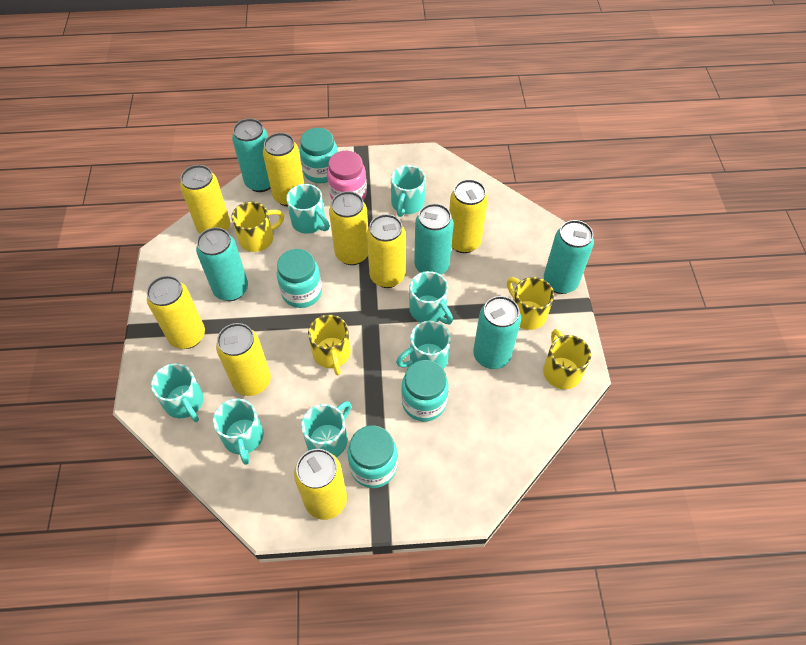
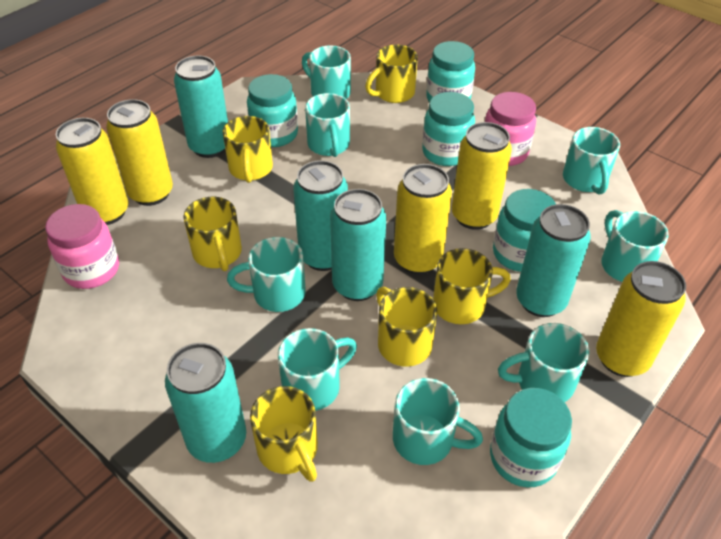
pink jar: [327,151,367,200] = 1 -> [45,204,119,289] [485,92,536,166] = 2
turquoise jar: [277,249,322,308] [299,128,338,183] [348,425,398,488] [401,360,449,422] = 4 -> [247,74,298,147] [422,92,475,166] [426,41,475,103] [490,388,572,487] [493,189,556,272] = 5
turquoise mug: [151,363,204,422] [213,398,264,465] [286,184,330,234] [301,401,351,457] [391,165,426,217] [396,321,451,369] [409,271,453,324] = 7 -> [227,237,306,312] [278,328,357,411] [302,45,351,99] [305,93,350,157] [393,378,483,465] [498,323,589,402] [563,127,620,195] [601,210,669,282] = 8
yellow can: [147,276,205,349] [180,165,230,234] [216,323,271,396] [263,133,304,206] [294,449,347,520] [329,191,368,265] [367,214,406,288] [449,179,488,253] = 8 -> [56,118,128,225] [106,99,173,206] [394,164,452,275] [452,122,512,230] [596,261,686,377] = 5
yellow mug: [231,202,284,252] [308,315,351,376] [507,277,554,330] [543,329,591,389] = 4 -> [183,197,242,271] [223,116,273,183] [250,386,318,482] [365,44,418,103] [376,287,437,367] [433,248,511,324] = 6

